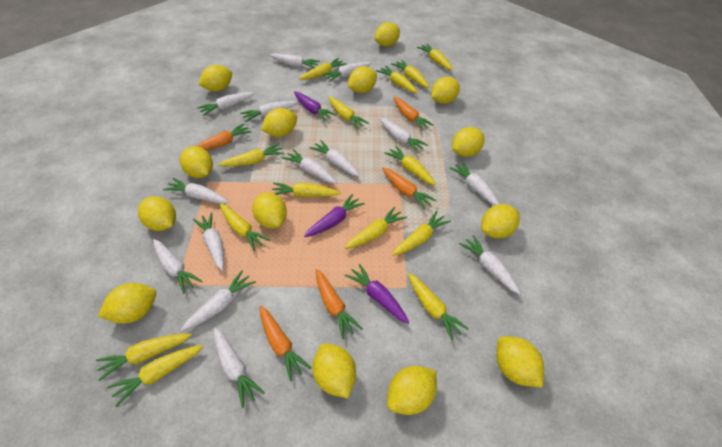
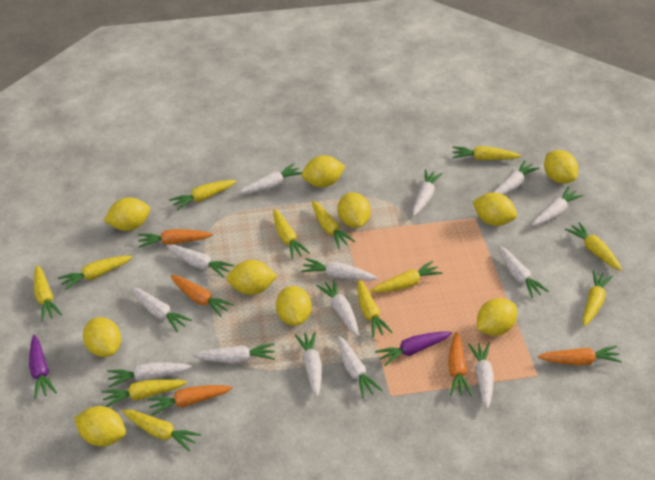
purple carrot: [294,91,336,122] [304,194,365,237] [344,264,409,324] = 3 -> [29,335,57,399] [375,331,452,366] = 2
yellow carrot: [96,334,192,381] [108,345,204,407] [218,143,284,167] [220,203,270,251] [272,183,341,197] [299,58,347,80] [328,97,369,130] [345,206,407,249] [376,66,418,93] [384,146,436,185] [391,60,429,88] [392,211,451,256] [408,273,469,341] [417,44,453,70] = 14 -> [34,265,62,321] [58,256,133,291] [101,379,187,407] [122,410,201,451] [169,180,237,211] [273,209,310,259] [312,201,355,248] [357,279,393,338] [370,261,443,293] [452,146,522,160] [565,222,622,271] [583,270,613,326] = 12
yellow lemon: [98,283,156,324] [138,196,176,231] [180,146,213,178] [198,65,232,91] [252,193,287,228] [261,108,297,137] [312,343,356,398] [348,67,377,93] [375,22,400,46] [387,366,437,415] [431,77,460,104] [452,127,484,157] [481,204,520,239] [496,336,544,388] = 14 -> [74,406,126,447] [83,317,121,357] [104,198,150,231] [227,260,277,295] [276,286,312,326] [302,155,346,187] [338,192,371,228] [472,193,517,226] [477,298,517,336] [544,150,578,183] = 10

